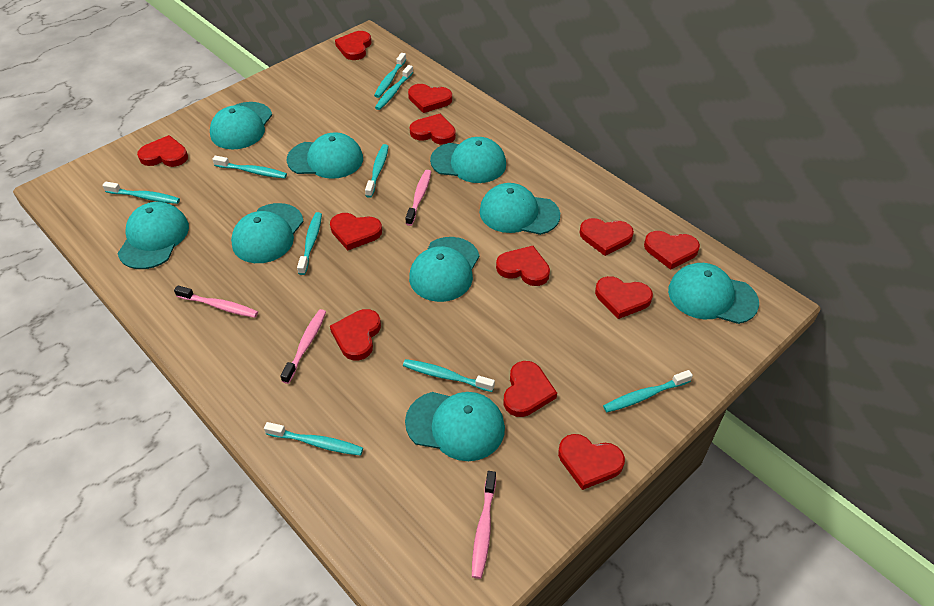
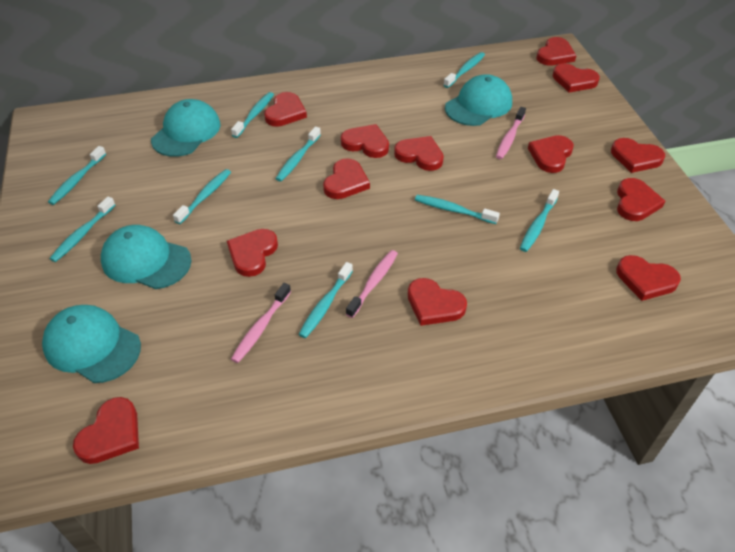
pink toothbrush: [174,285,258,318] [280,309,326,384] [405,170,431,226] [472,471,496,579] = 4 -> [231,283,291,363] [346,250,398,318] [496,107,526,159] = 3
red heart: [137,135,188,167] [330,213,382,250] [330,309,381,361] [335,31,371,60] [408,84,452,113] [410,114,456,145] [496,246,550,286] [504,361,557,417] [558,434,625,490] [580,218,634,256] [595,276,653,319] [644,231,700,270] = 12 -> [73,397,139,464] [227,229,278,277] [264,92,307,127] [323,158,370,199] [341,124,389,158] [394,136,444,171] [408,278,467,326] [528,135,574,173] [536,37,576,66] [553,63,600,93] [611,138,665,173] [616,255,681,301] [617,178,665,221] = 13
turquoise cap: [117,202,189,269] [210,102,272,150] [231,203,304,263] [287,132,363,179] [405,392,505,461] [409,237,480,302] [430,137,506,183] [479,183,560,235] [668,263,759,324] = 9 -> [42,305,141,383] [101,225,192,289] [151,99,221,157] [445,74,512,126] = 4

